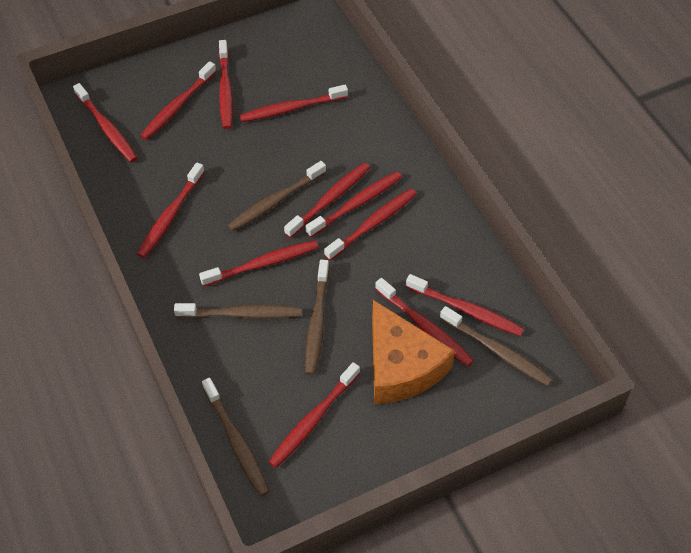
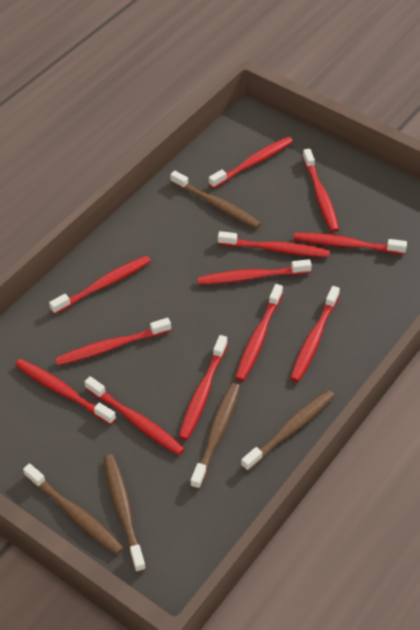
orange cheese: [372,300,455,404] = 1 -> none = 0

